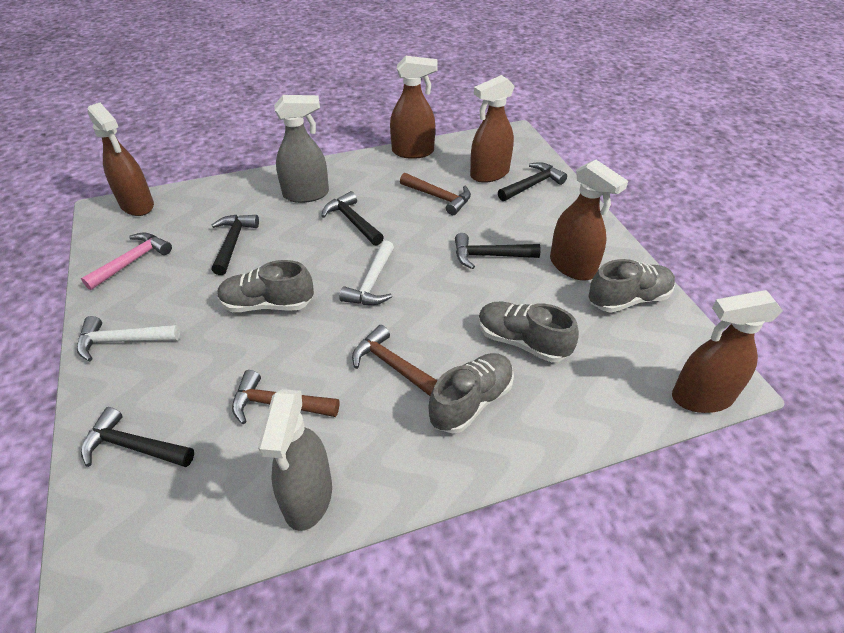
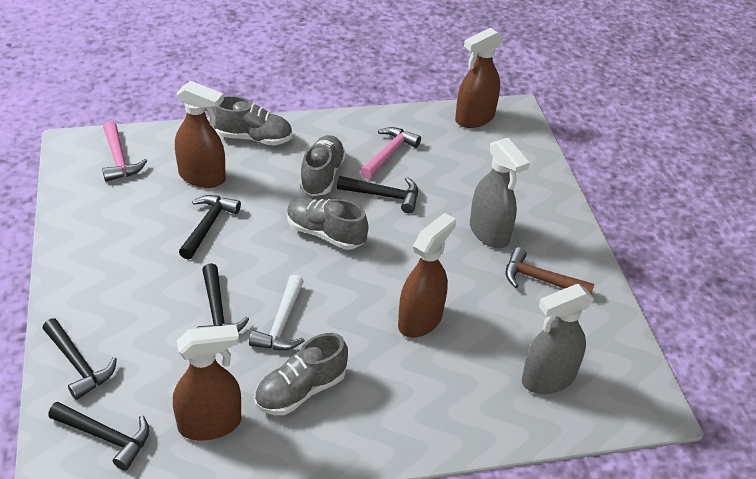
brown hammer: [232,370,339,424] [352,325,437,396] [400,173,471,215] = 3 -> [505,247,594,294] = 1
brown spray bottle: [88,103,154,216] [390,56,438,159] [470,75,515,183] [550,160,628,281] [672,290,783,413] = 5 -> [173,324,241,440] [175,81,226,188] [398,213,456,338] [455,28,503,128] = 4
pink hammer: [81,232,172,290] = 1 -> [102,121,147,182] [360,127,421,179] = 2
white hammer: [77,316,180,361] [339,240,394,305] = 2 -> [249,275,305,350] = 1

